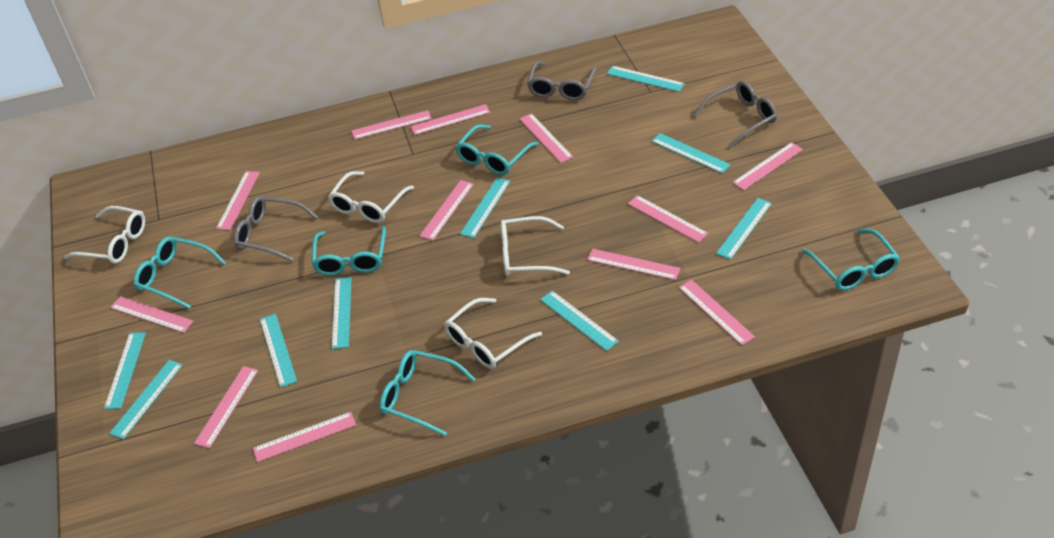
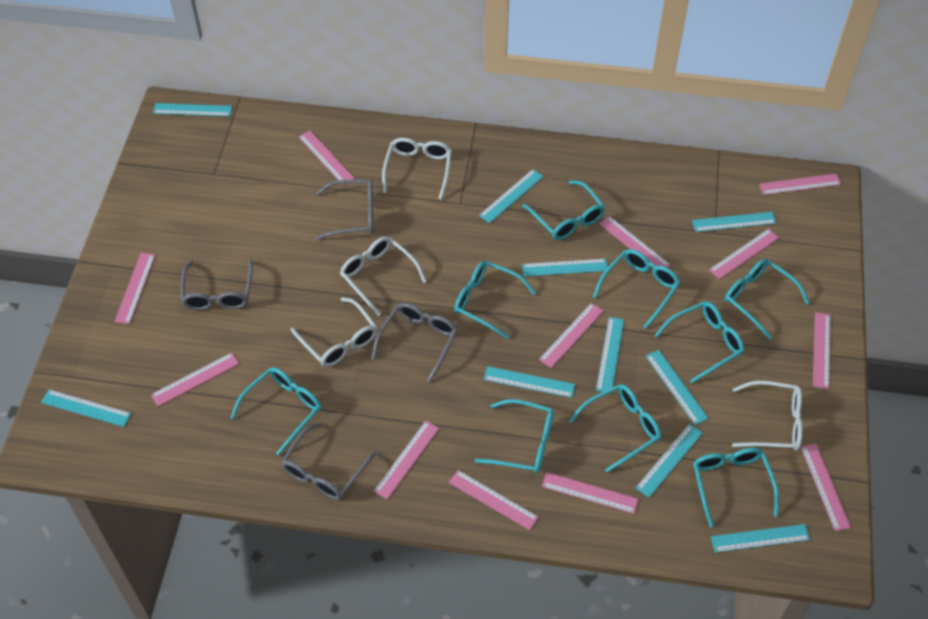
grey glasses: [234,196,318,262] [527,61,597,100] [694,81,777,147] = 3 -> [180,259,253,310] [281,422,376,500] [316,179,374,240] [372,303,458,383] = 4
turquoise glasses: [134,237,226,309] [312,226,386,276] [380,350,475,436] [456,125,539,175] [802,229,900,290] = 5 -> [230,367,321,455] [454,261,536,339] [475,399,554,473] [522,180,605,240] [569,384,661,473] [593,249,680,329] [654,301,744,383] [693,448,779,527] [725,259,810,340] = 9
turquoise ruler: [104,332,146,409] [109,360,183,439] [260,314,297,387] [332,277,352,349] [460,177,510,238] [540,291,619,351] [607,66,685,92] [652,133,730,173] [716,198,772,260] = 9 -> [41,389,131,427] [153,103,232,116] [479,169,544,223] [484,366,575,398] [522,258,608,277] [596,317,624,394] [636,424,703,498] [646,350,709,425] [692,212,776,232] [711,524,810,553] = 10

